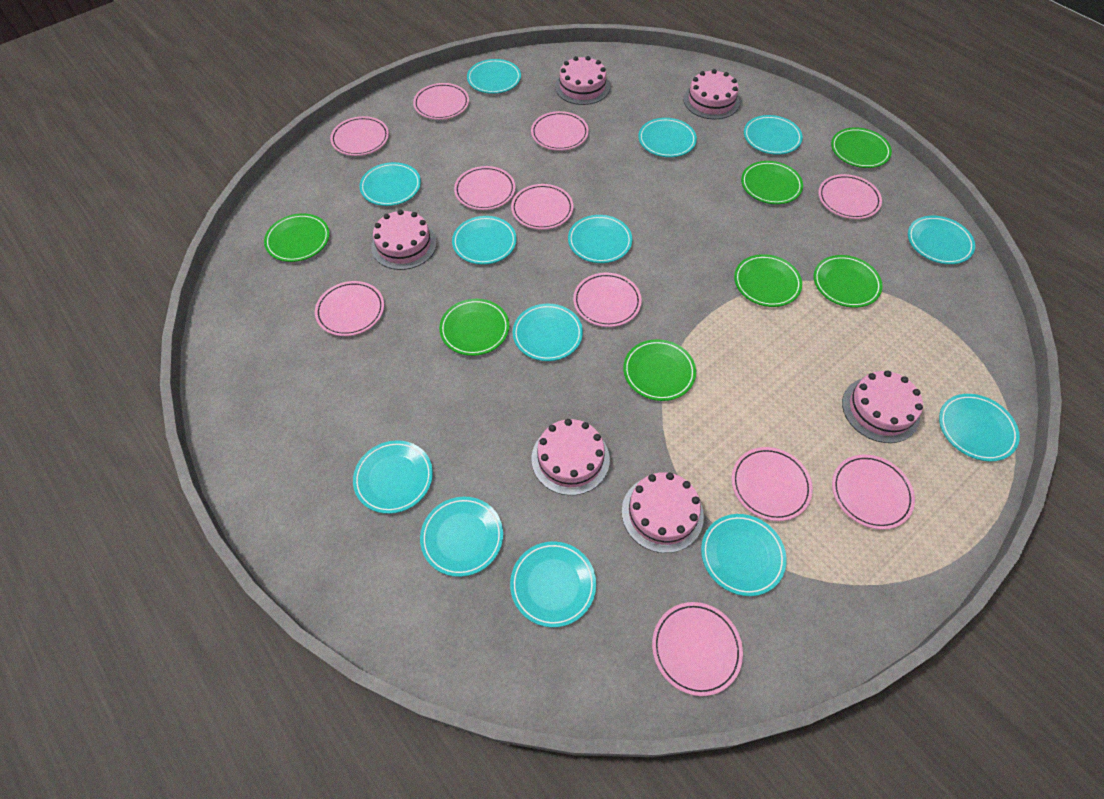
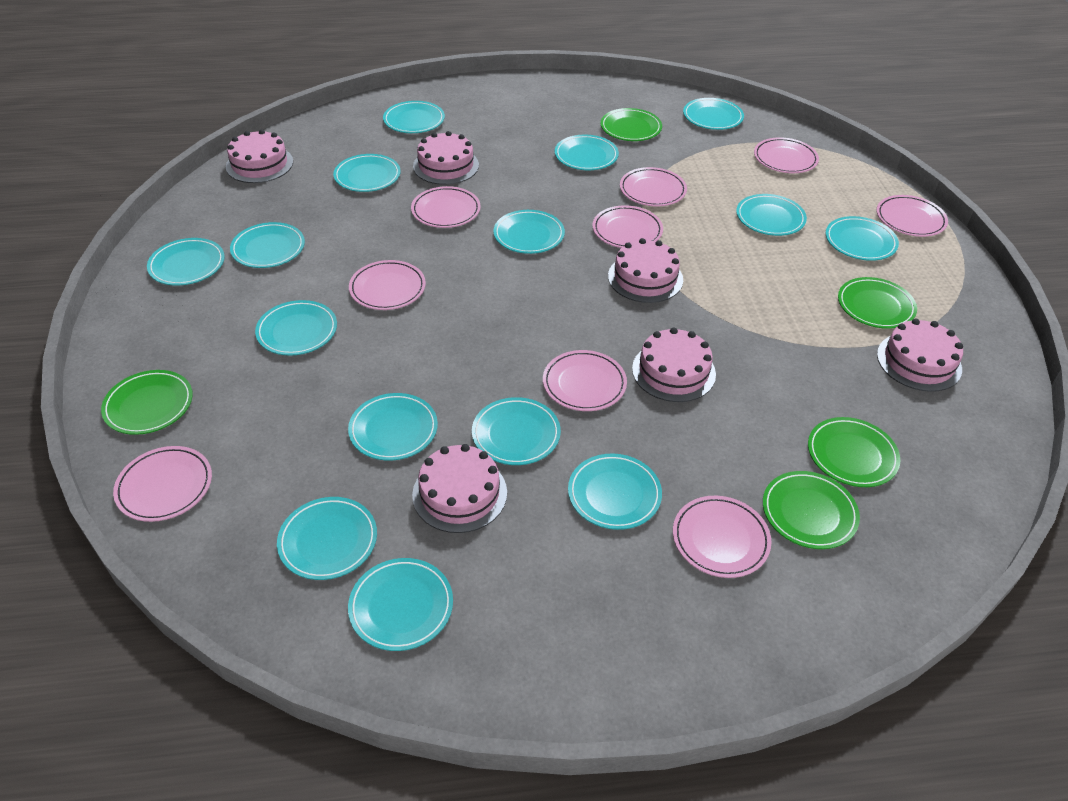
green plate: [264,213,330,262] [439,299,509,356] [623,339,696,401] [734,254,802,307] [741,161,803,204] [813,255,883,308] [831,127,892,168] = 7 -> [101,370,193,435] [601,108,662,141] [763,471,860,549] [808,417,900,487] [838,277,917,329] = 5
pink plate: [315,281,384,336] [330,116,389,156] [413,83,469,120] [454,166,515,210] [511,184,574,230] [531,111,589,151] [573,273,642,327] [652,602,743,696] [731,447,813,521] [818,174,882,219] [832,454,915,530] = 11 -> [113,446,212,522] [349,260,426,310] [411,186,481,228] [543,350,627,411] [593,205,663,248] [620,167,687,206] [673,496,772,578] [754,137,819,173] [876,195,948,237] = 9
turquoise plate: [353,440,433,514] [359,162,421,206] [420,497,503,577] [452,216,517,265] [467,59,521,94] [510,541,596,627] [513,304,583,361] [568,215,632,263] [638,118,697,157] [701,514,787,596] [744,115,803,155] [908,216,975,264] [939,394,1020,461] = 13 -> [147,238,225,286] [230,222,305,268] [255,300,337,356] [277,497,377,580] [333,154,401,192] [348,393,438,460] [348,558,453,651] [383,101,445,133] [472,397,561,465] [493,210,565,254] [555,135,619,170] [568,454,662,530] [683,98,744,130] [736,194,807,236] [825,216,899,261] = 15

